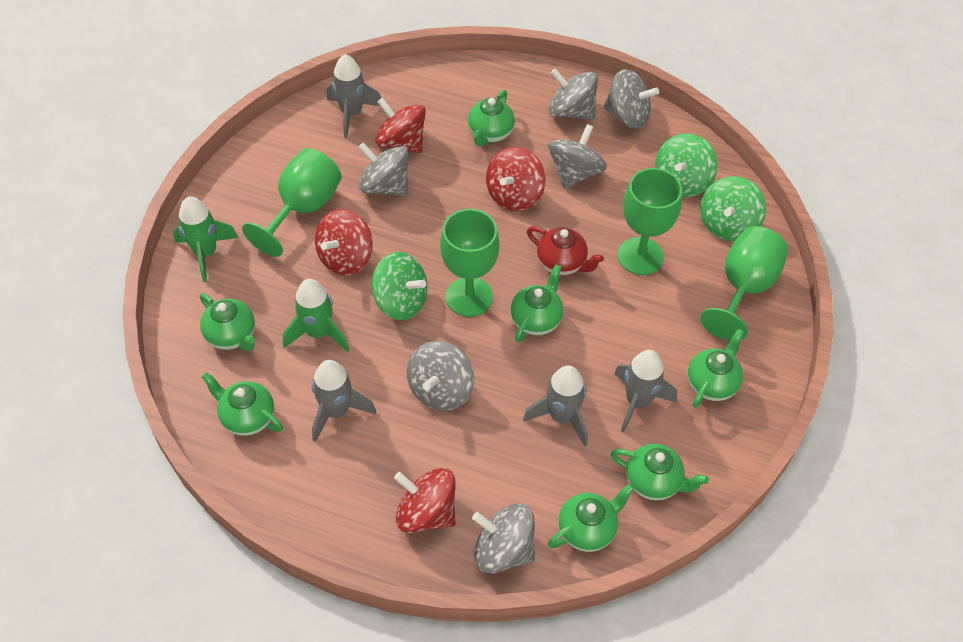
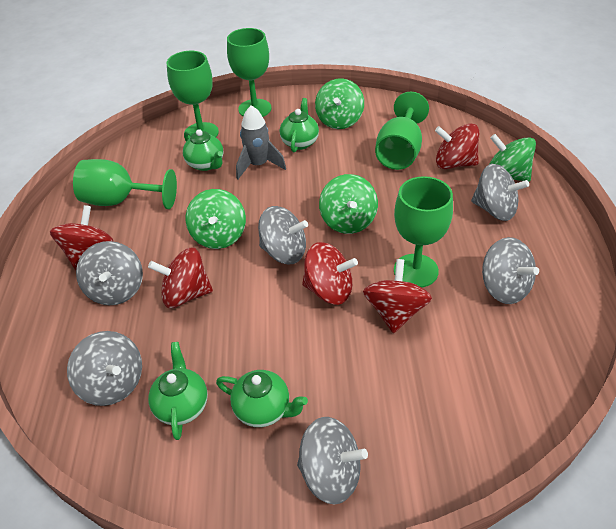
green goblet: [242,148,342,257] [440,209,500,317] [618,168,682,275] [700,226,788,341] = 4 -> [73,159,177,209] [167,51,219,138] [227,28,271,117] [375,92,429,170] [394,176,453,288] = 5
green rocket: [173,197,238,282] [283,279,349,352] = 2 -> none = 0
green spinning top: [372,252,427,320] [655,133,718,197] [700,176,766,241] = 3 -> [186,189,246,249] [315,78,364,129] [319,174,378,234] [490,134,536,182] = 4
green teapot: [200,293,255,351] [202,372,283,436] [468,90,515,146] [510,264,563,343] [548,484,634,552] [611,444,709,501] [687,329,744,408] = 7 -> [148,342,208,440] [183,129,223,171] [216,370,308,427] [280,98,319,153] = 4
grey rocket: [312,360,376,442] [327,54,381,138] [523,365,588,446] [614,350,677,433] = 4 -> [236,105,286,179] = 1
red spinning top: [315,209,373,276] [375,98,426,154] [394,468,455,533] [486,147,546,211] = 4 -> [50,205,114,270] [148,247,213,308] [302,242,358,305] [363,259,432,333] [435,124,479,169] = 5
red teapot: [527,226,604,275] = 1 -> none = 0

